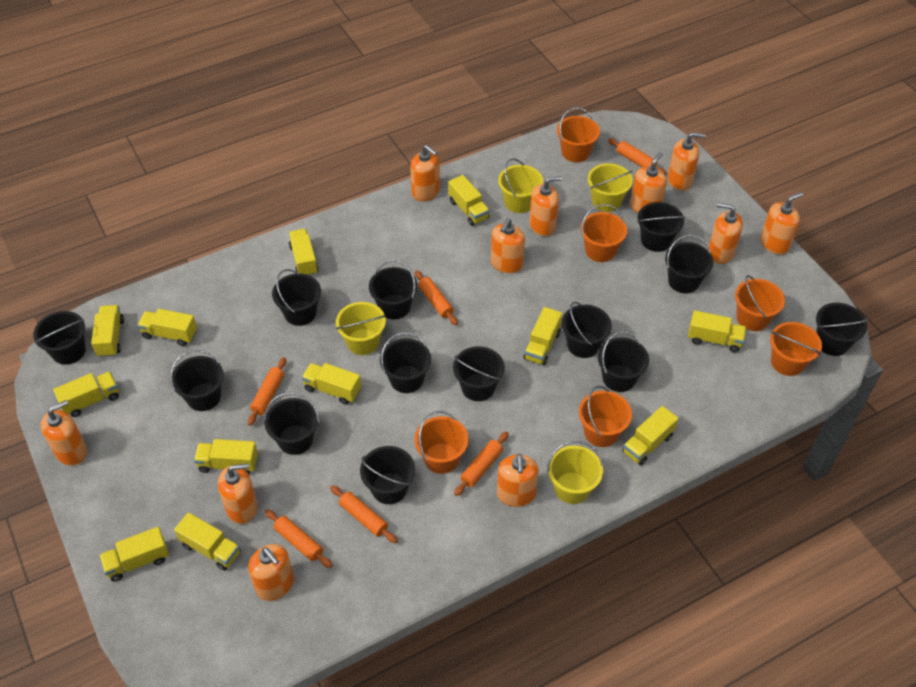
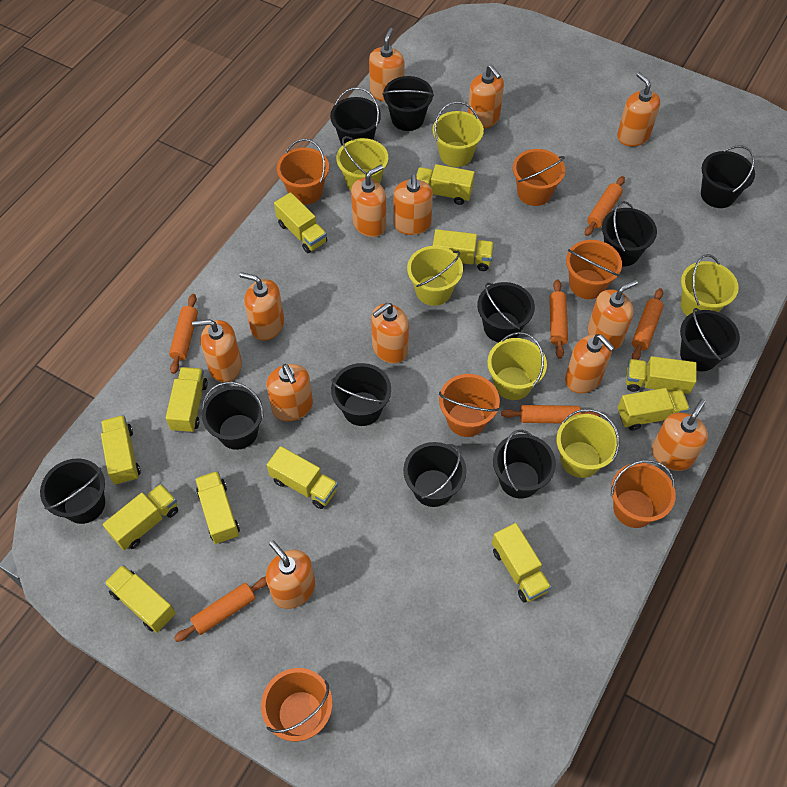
black bucket: [33,311,86,365] [170,350,224,411] [264,392,319,455] [272,269,321,326] [360,446,415,504] [369,260,417,319] [380,332,431,393] [453,346,505,401] [561,301,612,358] [598,331,649,392] [637,202,685,252] [665,234,714,293] [816,303,869,356] = 13 -> [40,458,105,524] [202,382,264,450] [330,87,381,145] [331,363,391,426] [382,76,434,131] [403,442,467,507] [477,282,535,342] [493,430,556,499] [602,201,657,266] [680,308,740,371] [701,146,755,208] = 11
orange soap dispenser: [41,400,87,466] [218,463,258,524] [248,544,294,601] [410,145,440,201] [491,219,525,274] [497,454,539,507] [529,176,562,236] [630,152,667,213] [668,132,706,190] [709,203,743,264] [761,192,803,255] = 11 -> [192,319,242,383] [240,272,284,341] [266,364,313,421] [266,540,315,609] [351,165,386,237] [369,28,404,102] [371,303,409,364] [393,174,433,235] [468,65,504,129] [565,334,615,393] [588,280,638,350] [617,72,660,146] [652,399,708,471] = 13
yellow bucket: [336,302,386,355] [498,158,543,213] [547,441,604,504] [588,163,633,212] = 4 -> [336,136,388,191] [407,246,463,306] [433,102,484,167] [487,332,547,400] [556,409,619,478] [681,254,739,316] = 6

